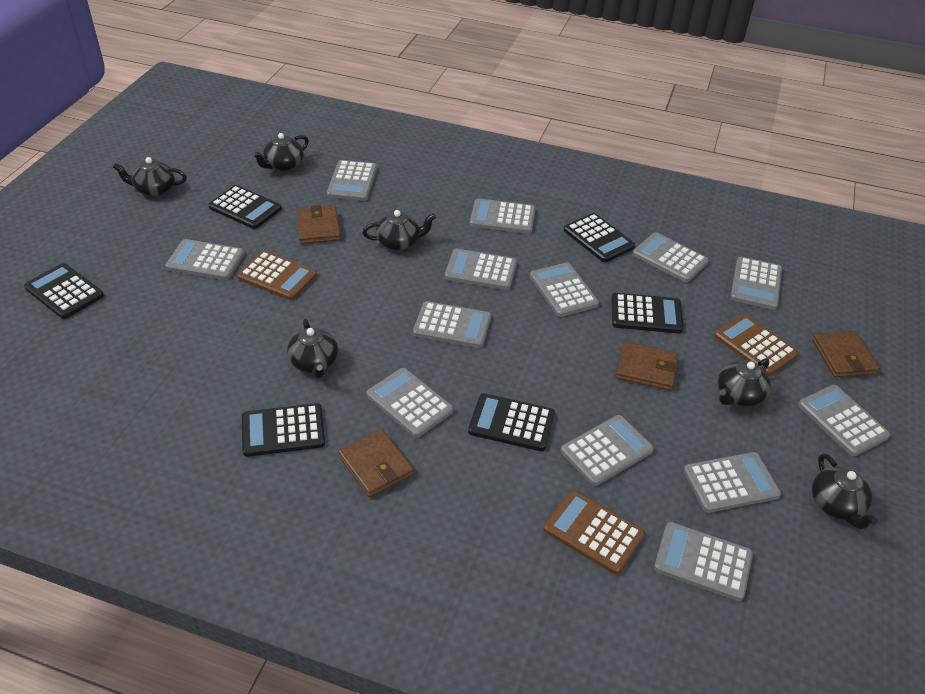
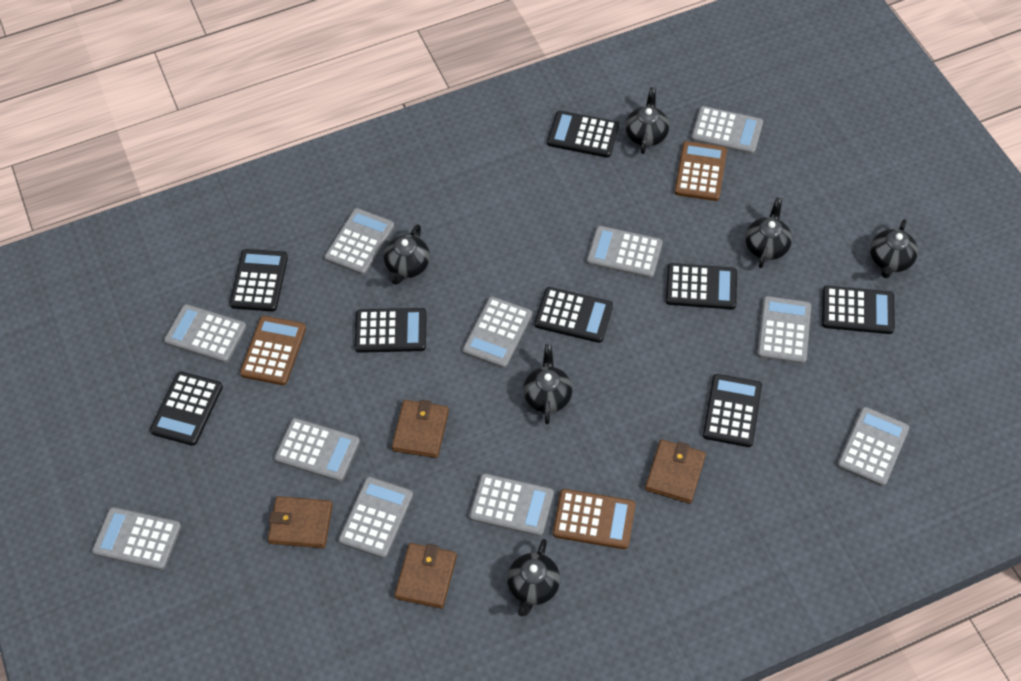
black calculator: [24,263,104,319] [208,185,282,229] [242,403,325,457] [468,393,555,451] [564,213,635,262] [611,293,683,334] = 6 -> [150,371,223,446] [230,249,288,311] [355,308,427,353] [535,287,613,343] [547,110,619,158] [666,263,737,310] [703,374,762,447] [822,286,895,334] = 8
grey calculator: [165,239,244,280] [327,160,377,201] [367,368,454,438] [413,301,491,348] [445,249,517,290] [470,198,536,234] [530,262,599,317] [561,415,654,486] [633,232,709,282] [654,522,753,601] [683,452,781,513] [730,257,782,310] [798,385,890,456] = 13 -> [92,507,181,570] [164,304,246,363] [274,418,360,482] [324,208,394,275] [339,477,413,558] [463,297,532,368] [469,473,554,536] [587,226,663,278] [691,106,763,154] [757,296,811,364] [837,407,909,486] = 11

